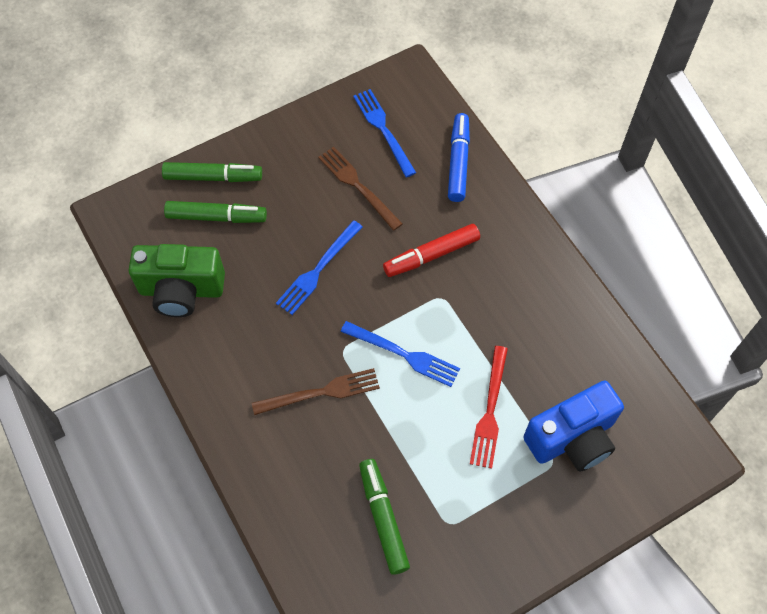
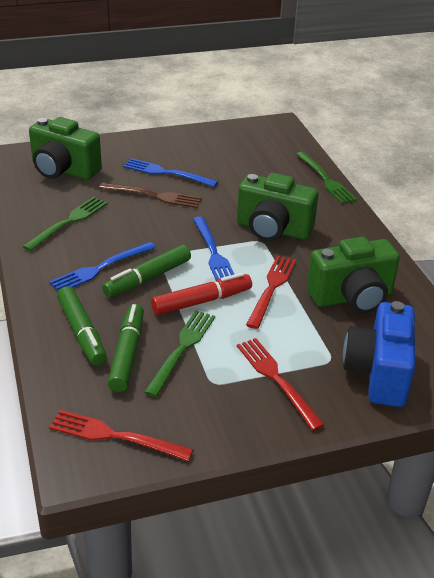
blue marker: [448,113,470,202] = 1 -> none = 0
brown fork: [252,368,380,415] [318,147,403,231] = 2 -> [99,183,202,208] = 1
green camera: [129,244,225,317] = 1 -> [29,117,102,180] [237,173,318,241] [307,236,400,314] = 3
green fork: none = 0 -> [23,197,107,251] [144,310,215,397] [296,151,357,204] = 3
red fork: [470,346,508,469] = 1 -> [49,410,194,461] [237,338,324,431] [246,255,296,329] = 3

